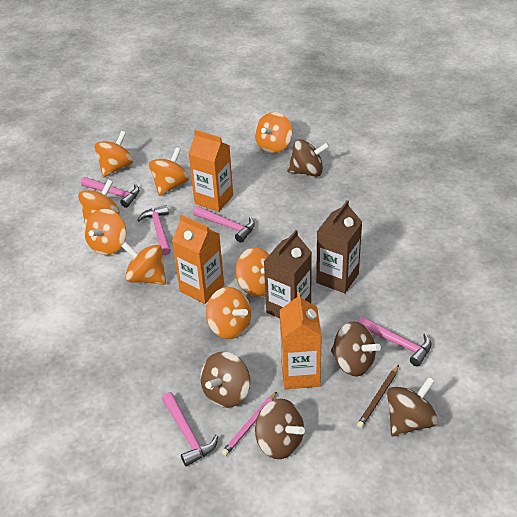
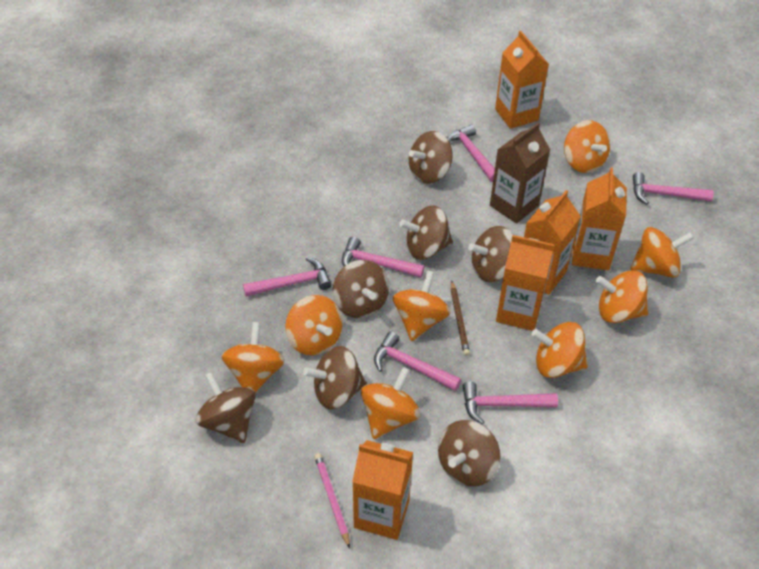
brown carton: [264,230,312,318] [316,200,362,293] = 2 -> [490,123,550,224] = 1
brown spinning top: [200,352,250,408] [255,399,305,459] [287,139,330,177] [331,321,381,377] [387,377,438,437] = 5 -> [196,372,256,443] [303,346,367,409] [333,260,389,318] [400,205,453,260] [409,131,453,184] [438,420,500,487] [468,226,513,282] = 7
orange carton: [172,215,224,304] [188,130,233,212] [280,292,322,389] = 3 -> [352,440,413,540] [495,31,549,129] [496,235,555,331] [524,190,581,295] [572,167,627,270] = 5
pink hammer: [81,177,139,208] [137,205,171,255] [162,392,218,466] [193,206,255,242] [358,316,431,367] = 5 -> [243,257,332,297] [342,236,424,278] [374,332,461,391] [447,124,495,182] [463,382,558,425] [633,172,714,205] = 6

